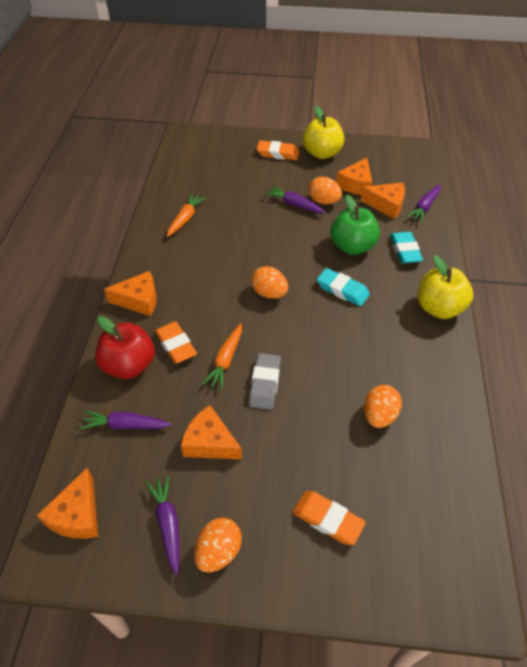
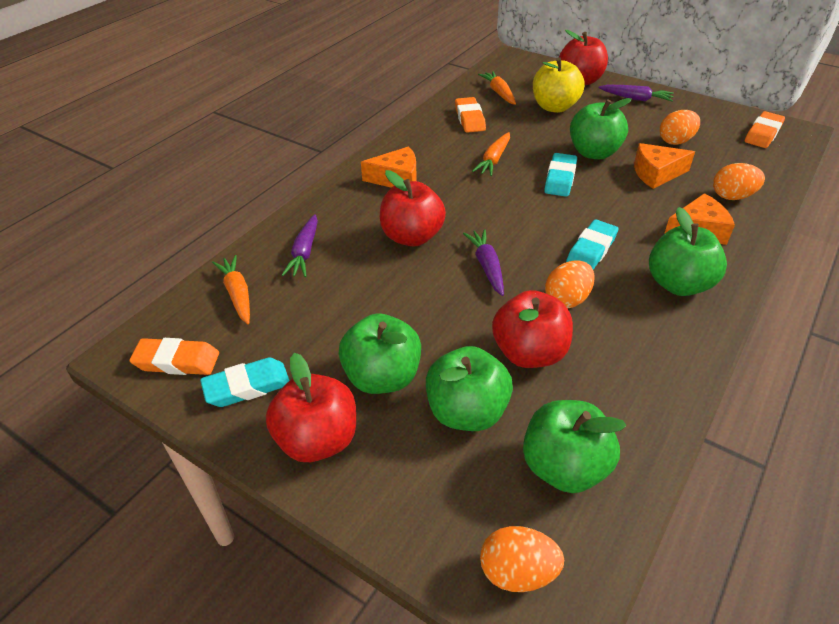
green apple: [330,195,380,255] = 1 -> [339,313,421,394] [426,346,513,431] [523,400,626,493] [570,98,632,159] [649,207,727,296] = 5
grey eraser: [249,353,281,410] = 1 -> none = 0
orange carrot: [167,193,206,237] [203,323,242,390] = 2 -> [212,255,250,324] [472,132,510,176] [478,71,516,105] = 3
orange cheese: [37,468,98,539] [104,271,157,316] [181,405,242,460] [336,158,372,195] [360,182,405,219] = 5 -> [361,146,417,188] [634,143,695,189] [664,193,735,245] = 3
purple carrot: [80,410,172,430] [145,475,179,575] [265,186,326,213] [407,184,441,223] = 4 -> [282,214,318,277] [463,229,504,296] [599,85,674,102] = 3
red apple: [95,316,155,379] = 1 -> [266,353,356,462] [380,170,446,247] [492,290,573,368] [559,30,608,85] = 4
turquoise eraser: [317,268,370,306] [390,232,423,264] = 2 -> [200,357,290,407] [544,153,577,197] [566,219,618,270] = 3
yellow apple: [303,106,344,159] [418,255,473,319] = 2 -> [533,57,585,113] = 1

